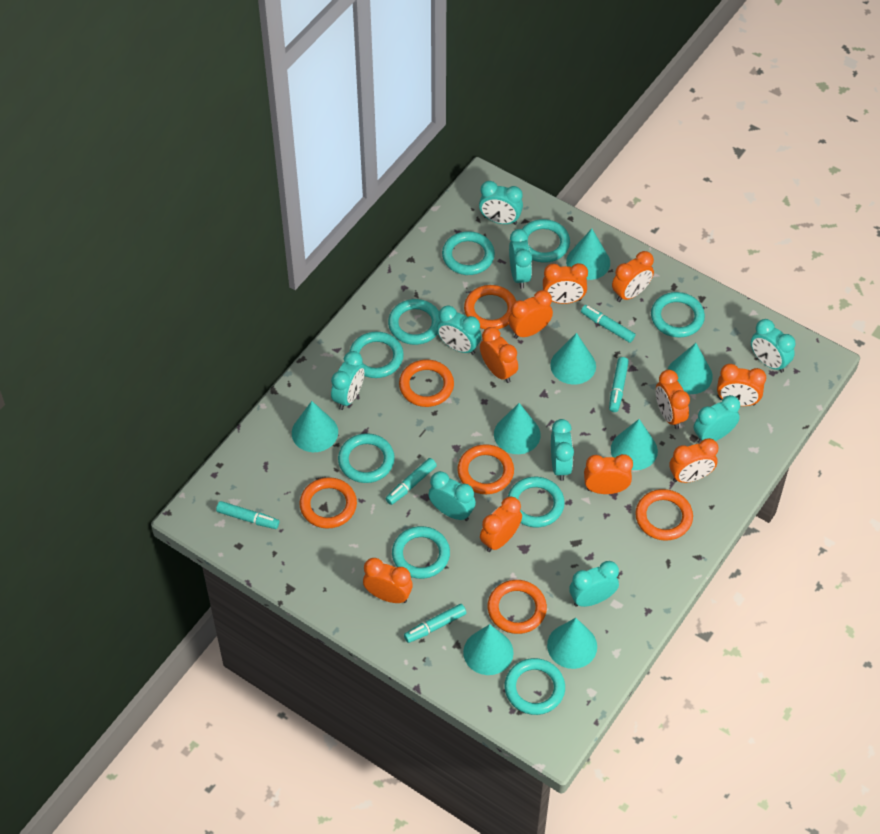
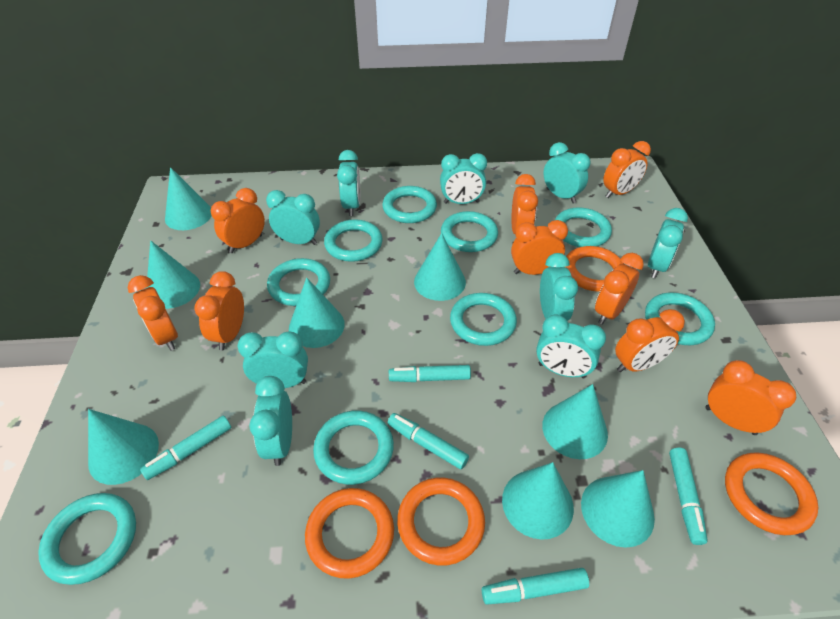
orange clock: [363,558,413,603] [480,327,518,383] [480,496,522,552] [508,290,553,339] [543,263,588,304] [584,454,633,494] [612,251,654,302] [656,370,690,429] [669,438,718,483] [717,364,766,406] = 10 -> [128,275,178,351] [195,271,244,350] [211,188,265,253] [511,174,538,235] [511,220,568,275] [595,253,644,325] [603,141,651,198] [615,309,685,372] [705,360,796,435] = 9
orange ring: [299,477,357,528] [399,360,454,407] [457,444,514,494] [464,285,516,329] [487,580,547,634] [635,489,693,541] = 6 -> [305,488,394,579] [397,477,485,566] [566,246,624,292] [725,452,818,535] = 4

